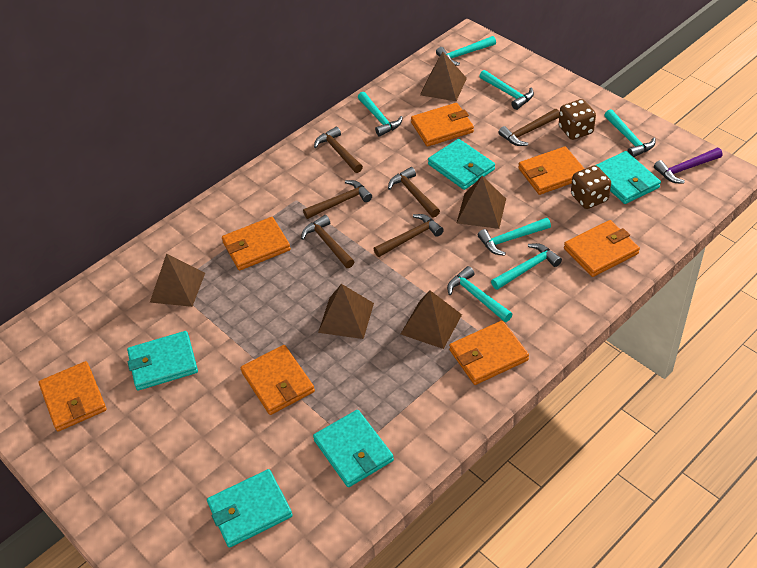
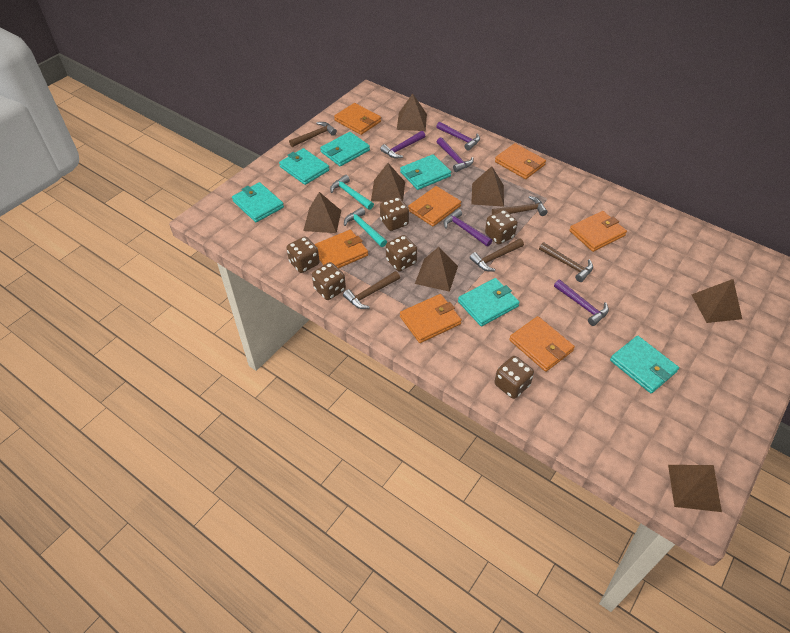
brown dice: [559,99,596,140] [571,165,611,209] = 2 -> [287,236,320,273] [312,262,346,300] [380,197,409,231] [386,235,417,271] [485,210,518,245] [494,356,534,399] = 6
brown hammer: [301,215,355,268] [303,180,372,219] [314,127,363,173] [374,214,444,257] [388,167,440,217] [498,109,560,146] = 6 -> [289,122,337,147] [343,271,400,309] [470,238,524,271] [492,196,547,216] [539,242,593,282] = 5
brown pyramid: [150,254,205,307] [318,284,374,339] [401,290,462,349] [420,52,467,101] [457,176,506,229] = 5 -> [303,192,341,233] [371,163,405,202] [397,93,427,131] [415,247,458,292] [471,166,504,207] [668,465,722,512] [691,279,742,323] = 7
purple hammer: [654,148,722,184] = 1 -> [380,131,425,158] [436,122,480,151] [437,137,474,172] [443,209,492,247] [554,280,609,326] = 5
turquoise hammer: [358,92,403,137] [436,36,496,65] [447,266,513,322] [478,218,551,256] [479,70,534,110] [491,243,562,290] [604,109,656,157] = 7 -> [330,175,374,210] [344,207,387,247] = 2
turquoise wallet: [127,331,198,390] [207,469,293,548] [313,410,394,487] [428,139,495,190] [596,151,661,204] = 5 -> [232,182,284,222] [279,148,329,185] [320,132,370,166] [400,154,451,190] [458,278,520,326] [610,336,679,393] = 6

